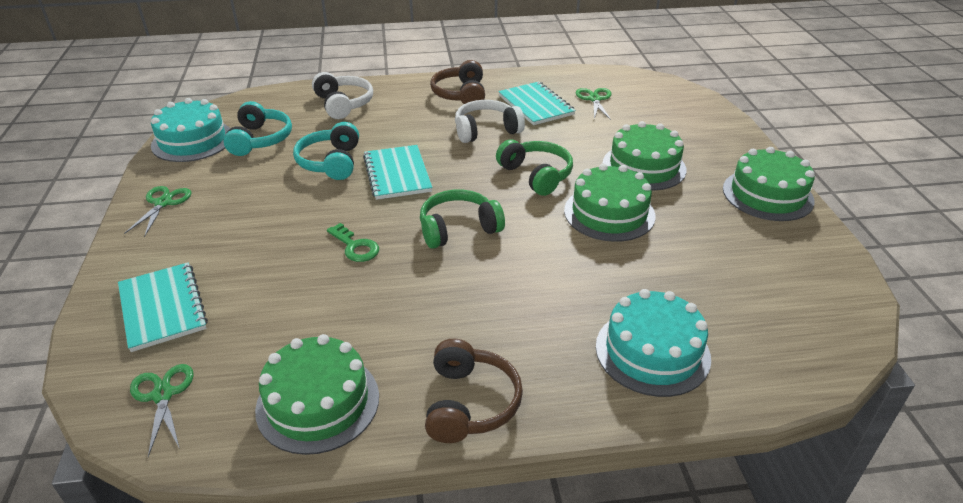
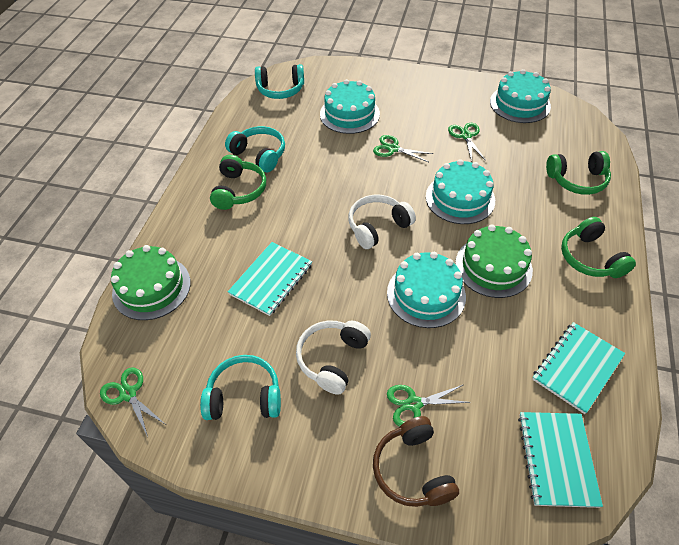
brown headphones: [425,339,523,443] [430,60,485,104] = 2 -> [373,416,459,507] = 1
green cake: [255,334,379,455] [564,164,656,242] [602,121,687,190] [723,147,815,221] = 4 -> [111,245,191,320] [455,224,533,298] = 2
green headphones: [420,189,505,249] [496,140,573,196] = 2 -> [210,155,266,210] [546,151,611,195] [561,217,636,278] = 3
green key: [327,223,379,262] = 1 -> none = 0
green scissors: [124,186,192,237] [130,364,194,457] [575,88,611,120] = 3 -> [100,367,165,437] [373,135,433,162] [387,385,471,426] [448,123,486,162] = 4
turquoise cake: [151,98,230,162] [596,289,711,397] = 2 -> [320,79,380,134] [387,252,466,328] [426,159,495,224] [490,69,551,123] = 4
turquoise headphones: [223,101,292,156] [293,122,359,180] = 2 -> [200,355,281,420] [225,126,285,172] [255,64,304,99] = 3

